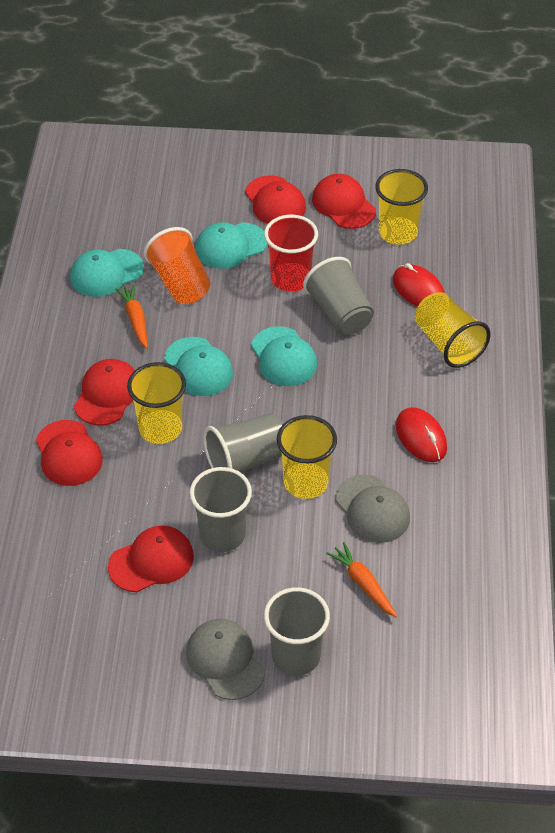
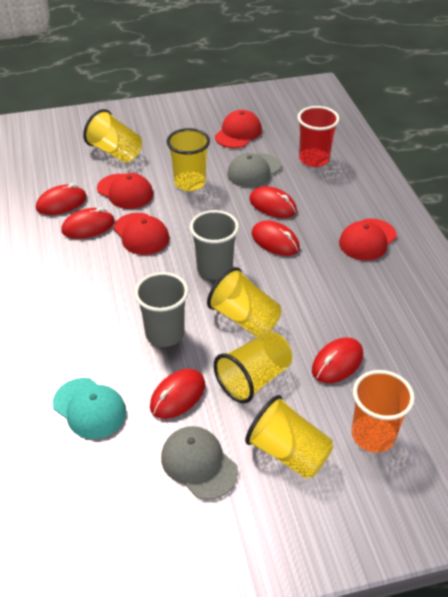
grey cup: [190,467,252,552] [203,413,283,473] [264,587,330,676] [303,257,374,335] = 4 -> [134,272,189,347] [190,210,239,280] = 2
orange carrot: [115,284,148,349] [326,542,397,617] = 2 -> none = 0
red cap: [36,420,103,486] [74,359,135,426] [108,526,194,592] [245,175,306,224] [312,174,376,229] = 5 -> [97,173,153,209] [114,213,170,255] [215,110,262,148] [339,219,397,261] = 4
red mouse: [393,263,445,307] [396,407,447,462] = 2 -> [36,183,87,215] [61,208,115,239] [150,369,205,419] [250,186,297,218] [252,221,300,256] [312,337,363,383] = 6
turquoise cap: [70,249,144,297] [164,337,233,396] [195,222,268,269] [251,326,317,386] = 4 -> [53,378,127,439] = 1
yellow cup: [127,362,186,444] [277,415,337,499] [375,169,428,244] [415,292,491,368] = 4 -> [83,109,142,163] [167,128,210,191] [207,267,281,337] [214,331,292,404] [245,395,334,479] = 5

